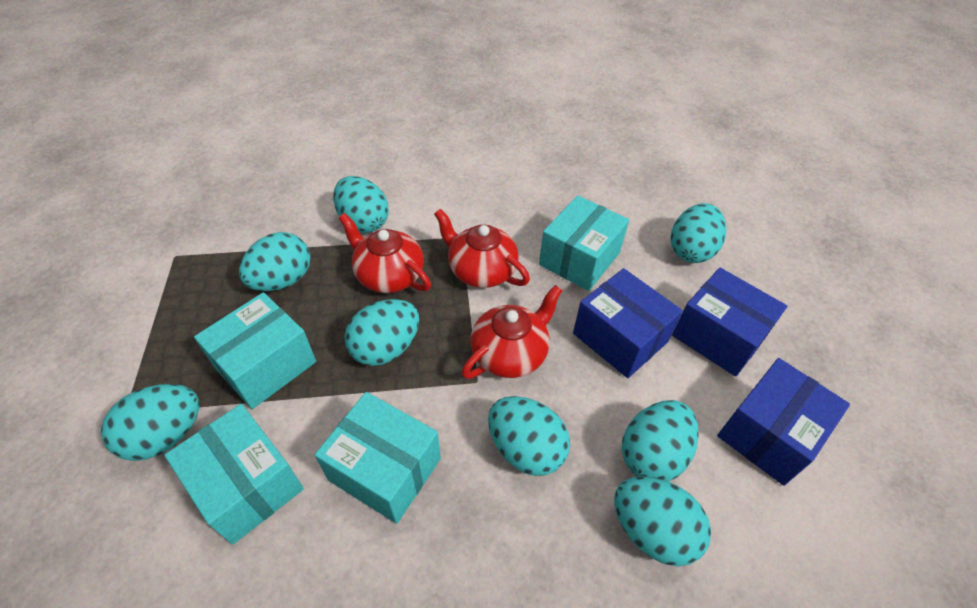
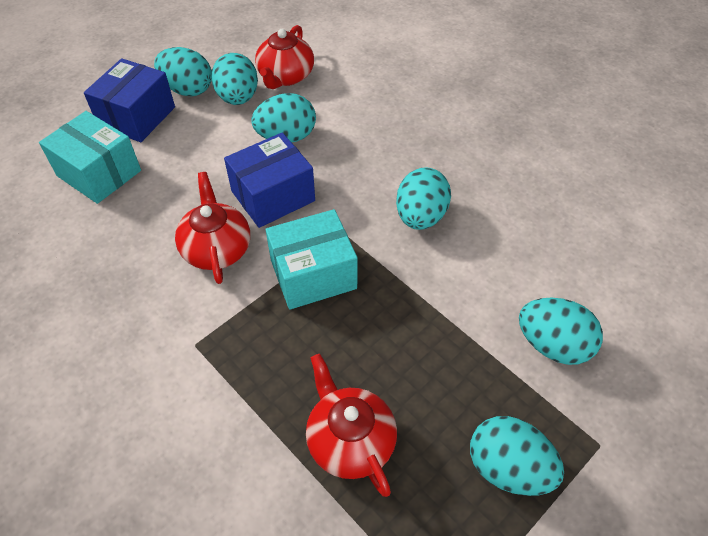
blue box: [573,268,683,378] [672,268,787,377] [717,358,850,486] = 3 -> [84,58,175,142] [224,133,315,228] = 2
turquoise box: [165,404,304,545] [194,292,316,409] [315,392,441,524] [539,195,629,291] = 4 -> [39,111,141,204] [265,209,358,310] = 2
turquoise egg: [101,384,199,461] [239,232,311,291] [333,176,389,233] [344,299,419,366] [488,396,570,476] [614,476,711,566] [622,400,699,481] [671,203,726,263] = 8 -> [154,47,212,96] [211,53,258,105] [251,93,316,142] [396,167,451,230] [470,416,564,496] [519,298,603,365] = 6

